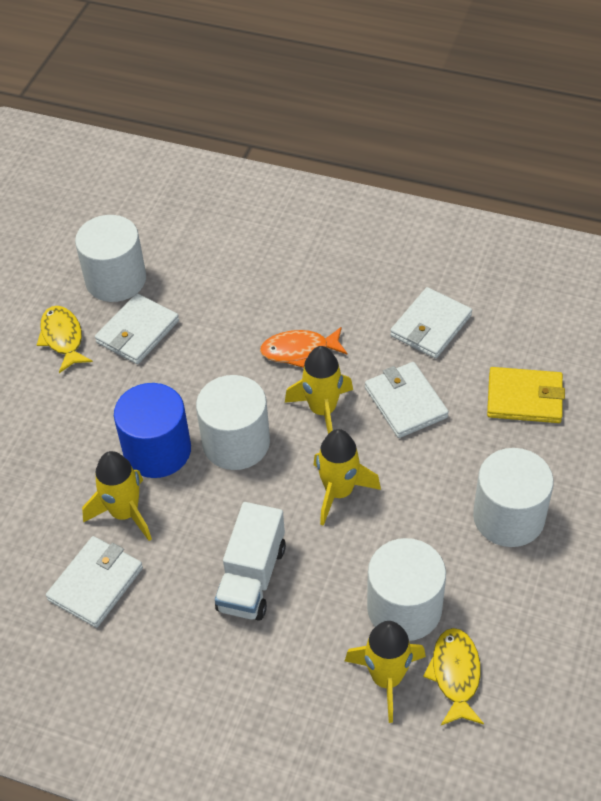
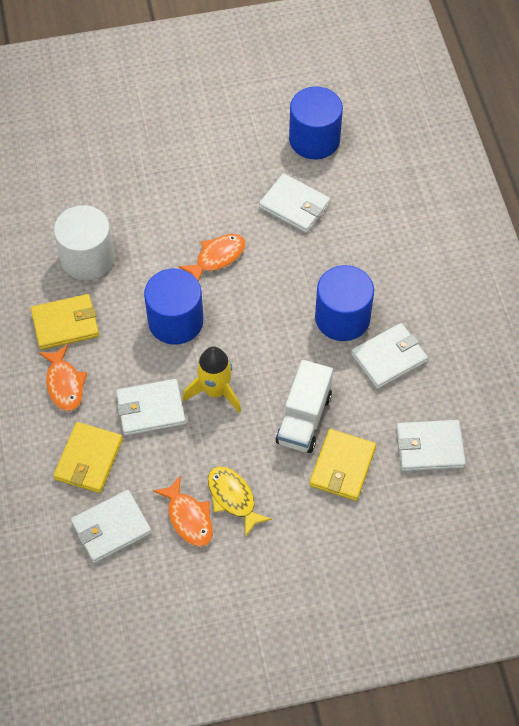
blue cylinder: [114,383,191,478] = 1 -> [144,269,203,344] [289,86,343,159] [315,265,374,341] = 3
orange fish: [260,327,347,368] = 1 -> [39,344,87,411] [153,475,213,547] [179,234,245,282] = 3
white cylinder: [75,215,146,302] [196,375,270,470] [367,538,446,641] [473,448,554,547] = 4 -> [54,205,114,280] = 1
white wallet: [46,536,143,628] [95,293,179,364] [365,362,449,438] [390,287,472,359] = 4 -> [71,490,152,563] [116,379,186,436] [259,173,330,233] [351,323,428,389] [396,420,466,471] = 5
yellow fish: [37,306,93,373] [423,628,484,725] = 2 -> [208,466,272,537] = 1
yellow rocket: [82,451,152,541] [285,346,353,434] [314,429,381,526] [345,621,426,723] = 4 -> [182,346,241,413] = 1
yellow wallet: [487,367,565,423] = 1 -> [31,294,99,350] [53,422,123,493] [309,429,376,501] = 3

